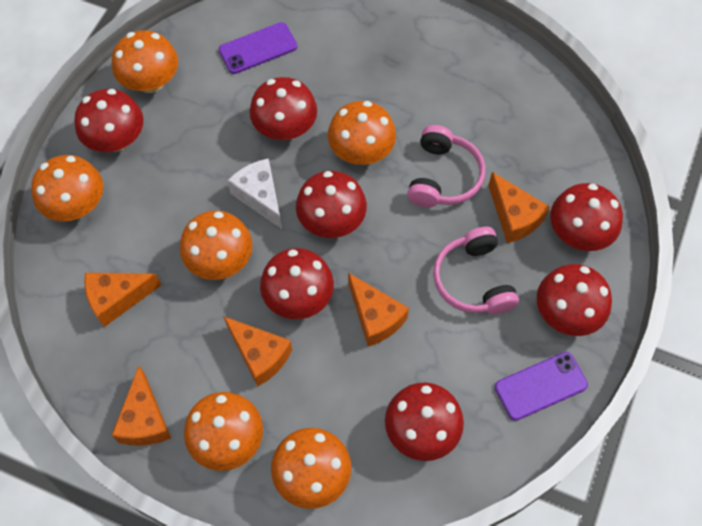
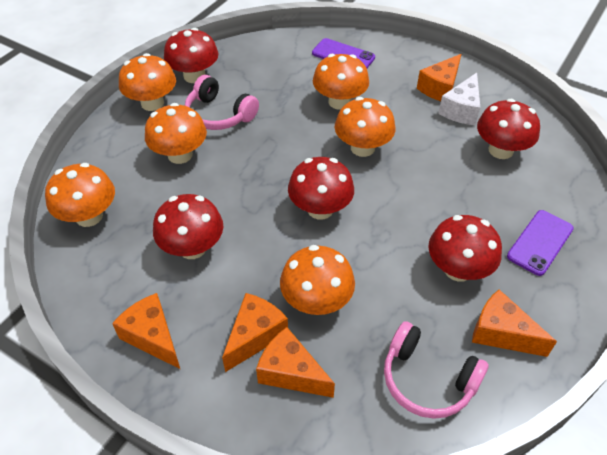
red mushroom: [74,89,144,152] [250,77,317,140] [260,248,334,319] [296,171,367,238] [385,383,464,461] [537,264,612,336] [550,183,623,251] = 7 -> [153,194,223,259] [164,28,219,83] [288,157,354,220] [428,215,502,282] [477,99,540,159] = 5

